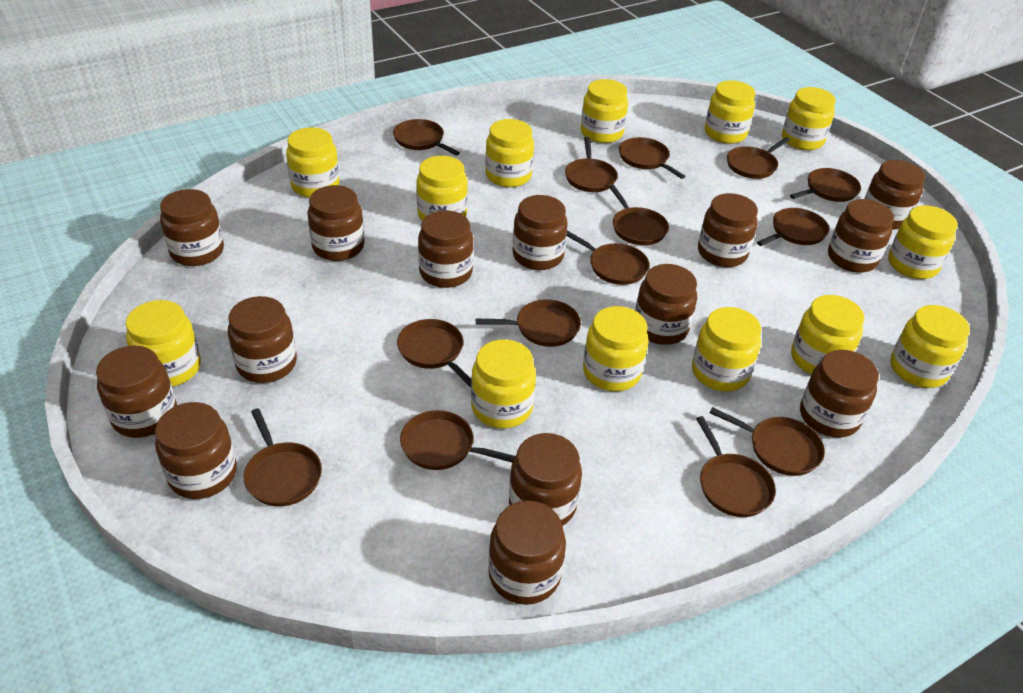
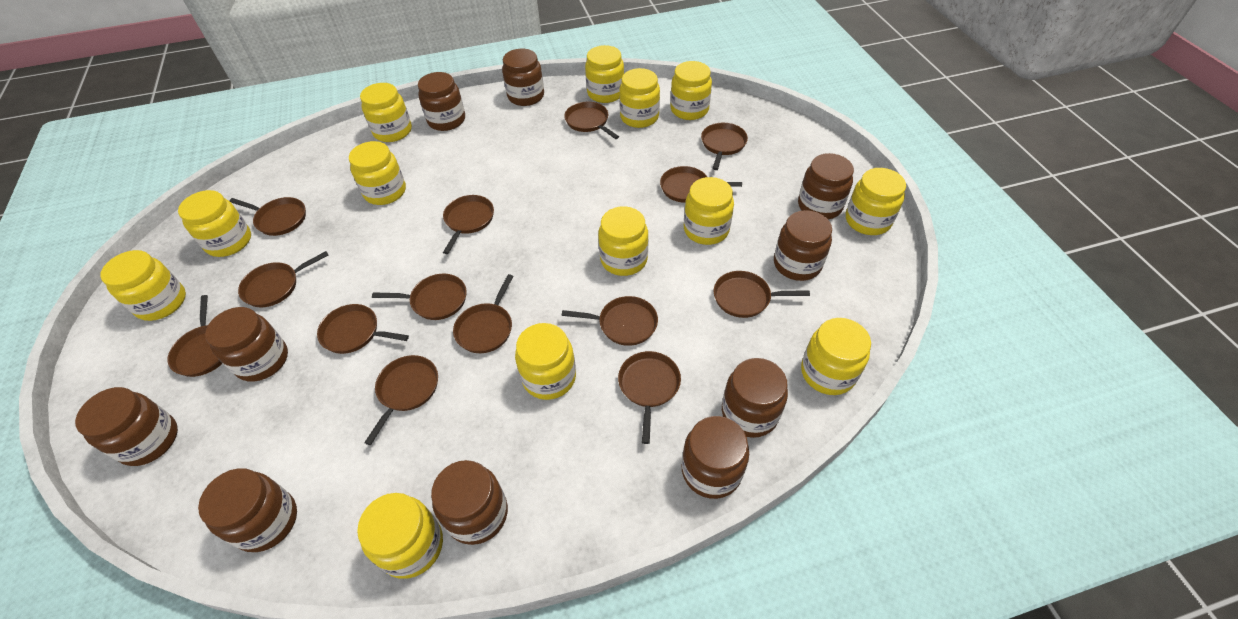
brown jar: [96,346,177,438] [155,402,237,499] [160,189,224,266] [228,296,297,383] [307,185,365,261] [418,210,474,288] [488,501,566,605] [509,433,582,526] [512,195,568,270] [635,264,697,345] [698,193,758,267] [800,350,879,438] [828,199,894,273] [864,160,925,230] = 14 -> [75,387,178,466] [198,468,297,552] [205,307,288,382] [418,72,465,131] [431,460,508,545] [502,49,544,106] [682,416,749,499] [722,358,788,438] [774,210,832,281] [798,153,854,220] = 10

